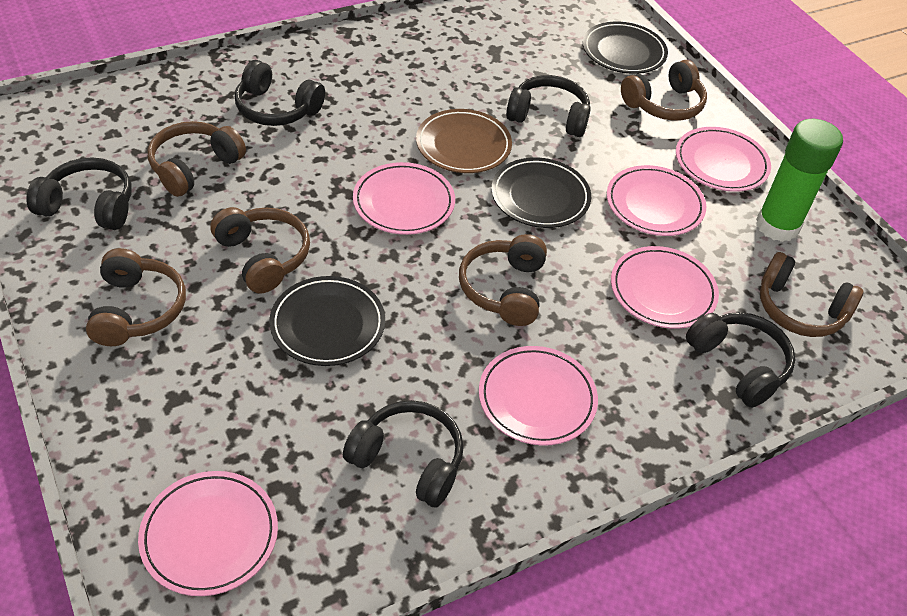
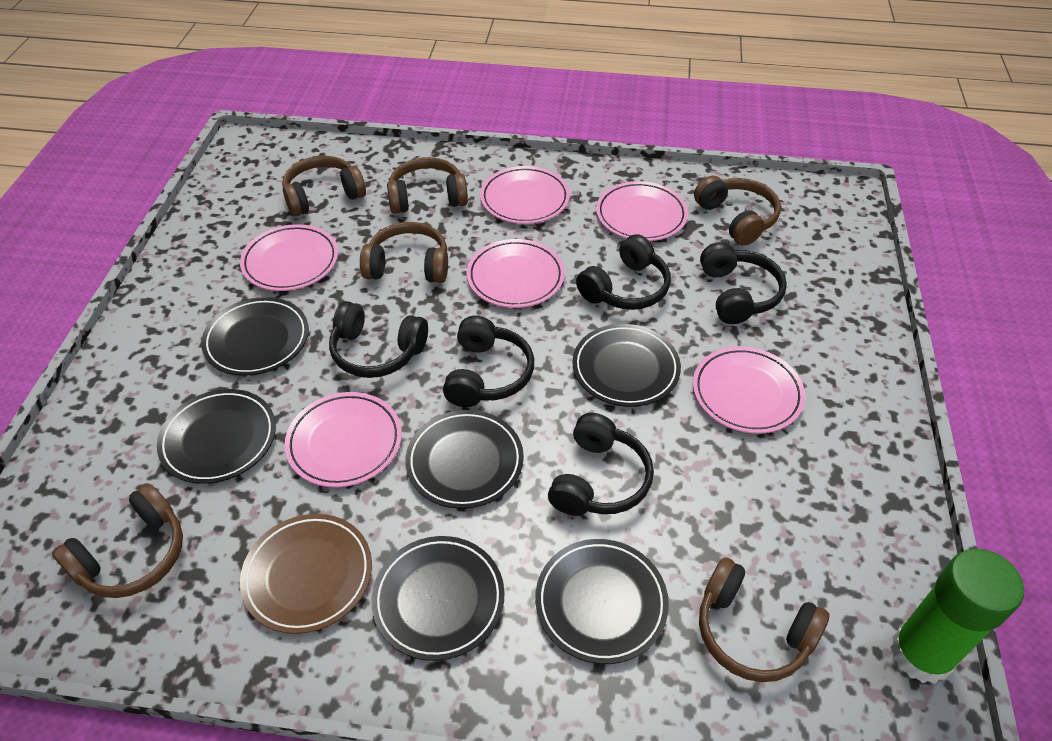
black plate: [270,276,385,366] [491,158,591,228] [583,22,668,74] = 3 -> [157,389,276,484] [201,297,309,376] [371,536,505,661] [405,410,524,509] [535,539,669,664] [572,324,681,407] = 6

